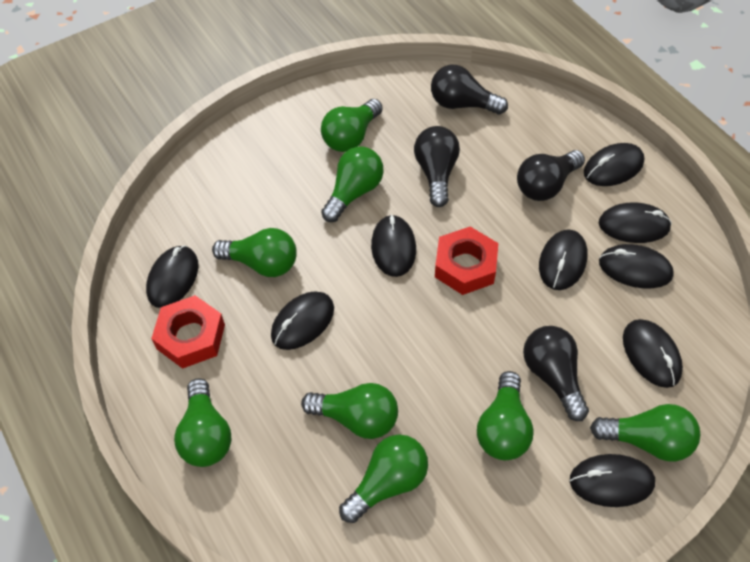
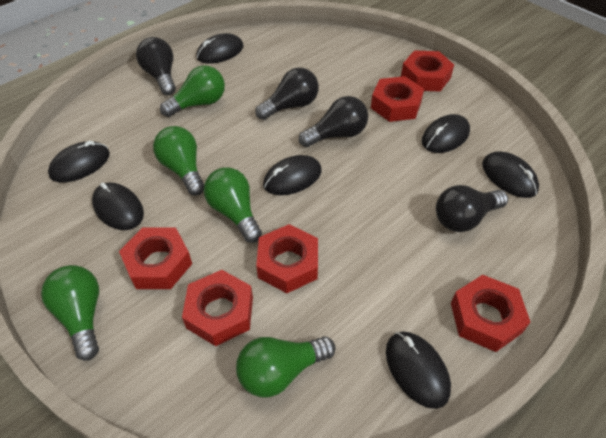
black mouse: [146,245,198,308] [271,291,334,350] [371,214,416,277] [539,230,587,290] [570,454,655,507] [584,143,644,186] [599,202,672,243] [599,244,674,289] [623,319,683,388] = 9 -> [48,141,110,182] [92,182,144,230] [196,33,243,64] [263,155,322,195] [386,331,451,409] [422,114,470,153] [482,151,539,198] = 7
green light bulb: [174,378,232,467] [212,228,297,277] [301,383,398,439] [321,99,383,152] [321,147,384,222] [339,435,428,523] [477,371,534,460] [590,404,701,462] = 8 -> [41,265,99,361] [153,126,204,196] [160,65,225,117] [204,168,262,243] [236,336,335,397] = 5
red nut: [151,295,225,369] [435,227,498,295] = 2 -> [119,227,192,289] [182,270,253,346] [256,224,318,293] [371,76,424,122] [401,51,454,92] [451,275,530,352] = 6

